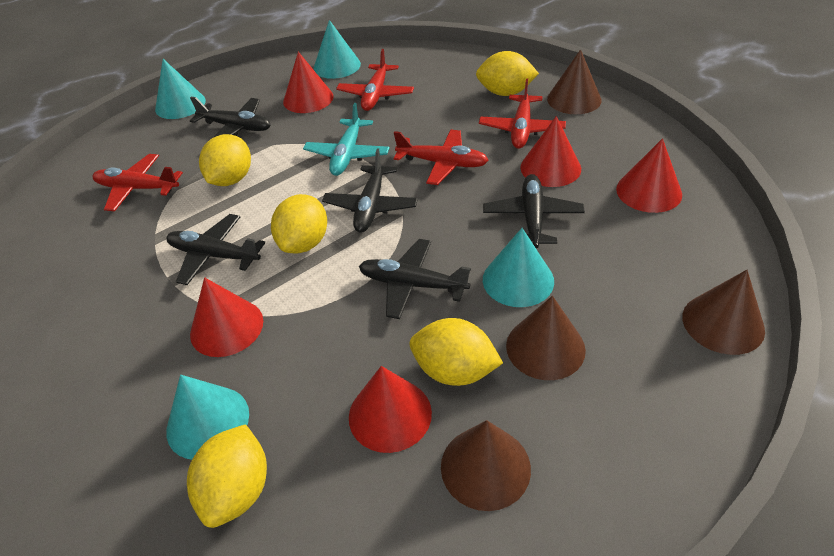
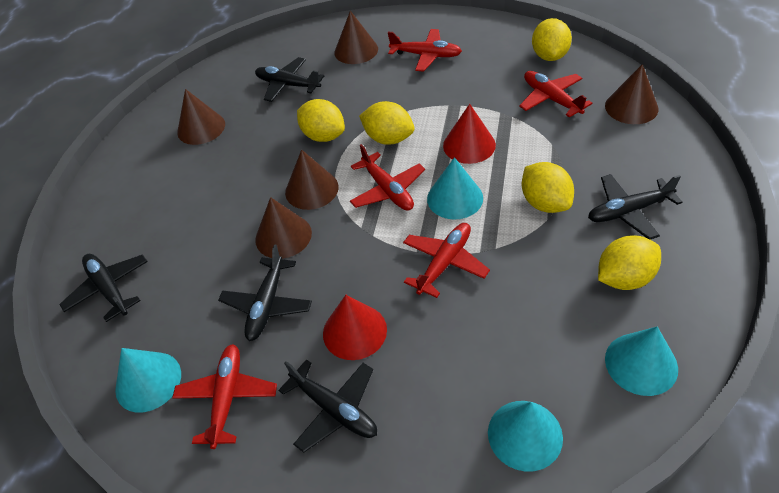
brown cone: [441,420,531,511] [506,296,586,380] [547,49,602,114] [682,270,765,355] = 4 -> [177,89,225,145] [255,197,312,259] [285,150,339,210] [334,11,378,64] [605,64,659,124] = 5
red cone: [190,277,263,357] [283,52,334,113] [349,366,432,453] [520,116,581,187] [616,138,682,213] = 5 -> [323,295,387,360] [443,104,496,164] = 2
red plane: [93,154,183,211] [336,49,414,111] [394,130,489,185] [479,78,566,149] = 4 -> [172,344,277,449] [350,144,425,211] [388,29,462,72] [403,223,490,298] [519,71,592,117] = 5
turquoise plane: [303,103,390,176] = 1 -> none = 0

